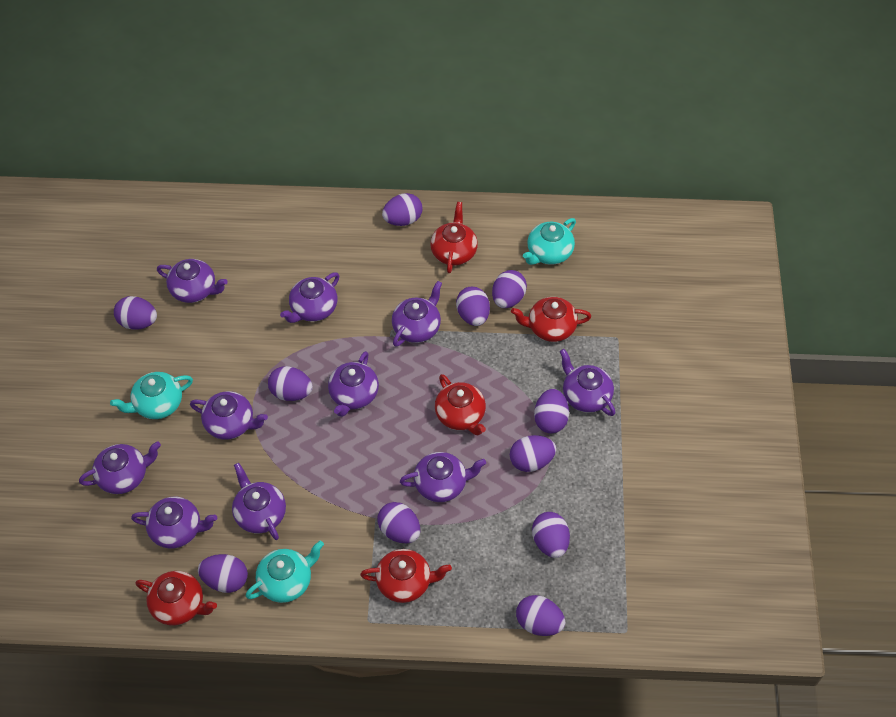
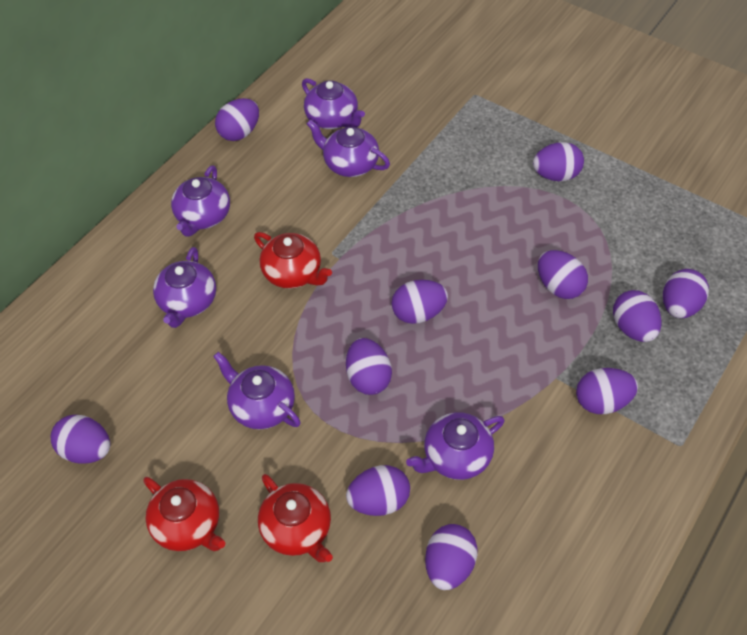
purple teapot: [79,441,161,494] [131,497,217,549] [157,259,228,303] [190,391,268,440] [232,463,286,540] [280,272,339,323] [328,351,379,417] [392,281,442,347] [400,452,486,502] [560,349,615,416] = 10 -> [153,247,216,328] [171,166,230,237] [213,352,301,429] [302,78,365,129] [307,119,390,177] [406,412,505,480] = 6
red teapot: [135,571,217,625] [360,549,452,603] [430,202,478,273] [435,374,486,435] [511,297,591,342] = 5 -> [143,477,226,551] [254,232,332,289] [258,474,333,562] = 3
turquoise teapot: [110,372,193,419] [246,541,324,603] [523,218,576,265] = 3 -> none = 0

